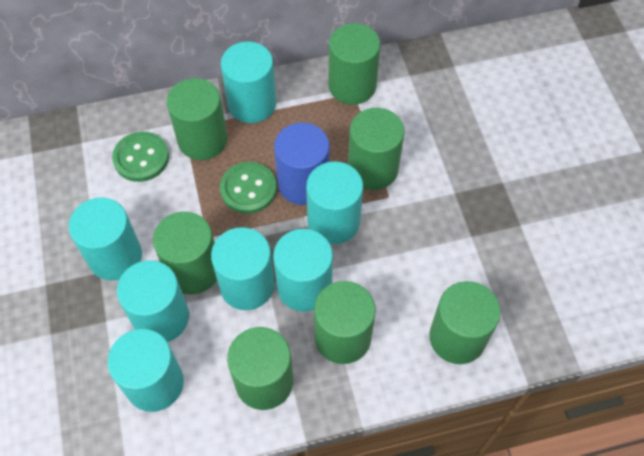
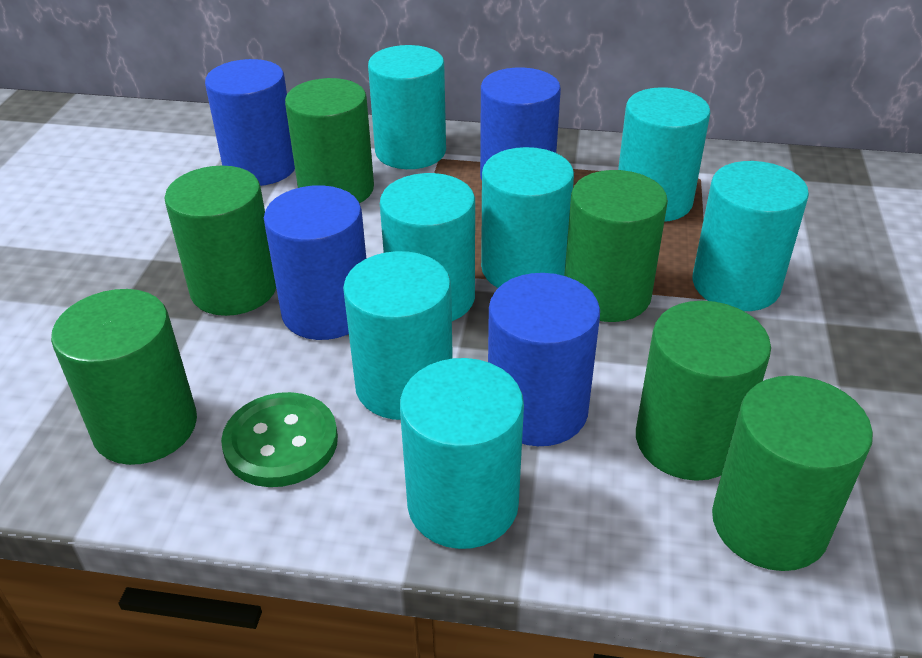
blue cylinder: [274,123,330,205] = 1 -> [205,59,295,186] [264,185,366,340] [480,68,561,180] [488,273,600,446] = 4
green button: [112,132,169,182] [220,162,277,214] = 2 -> [221,392,338,487] = 1
green cylinder: [153,212,217,294] [167,78,227,160] [227,327,293,410] [314,281,376,364] [328,23,380,105] [348,108,405,190] [429,281,501,364] = 7 -> [51,289,197,465] [165,166,276,316] [285,78,374,203] [564,170,668,322] [636,301,771,481] [712,376,873,571] = 6

